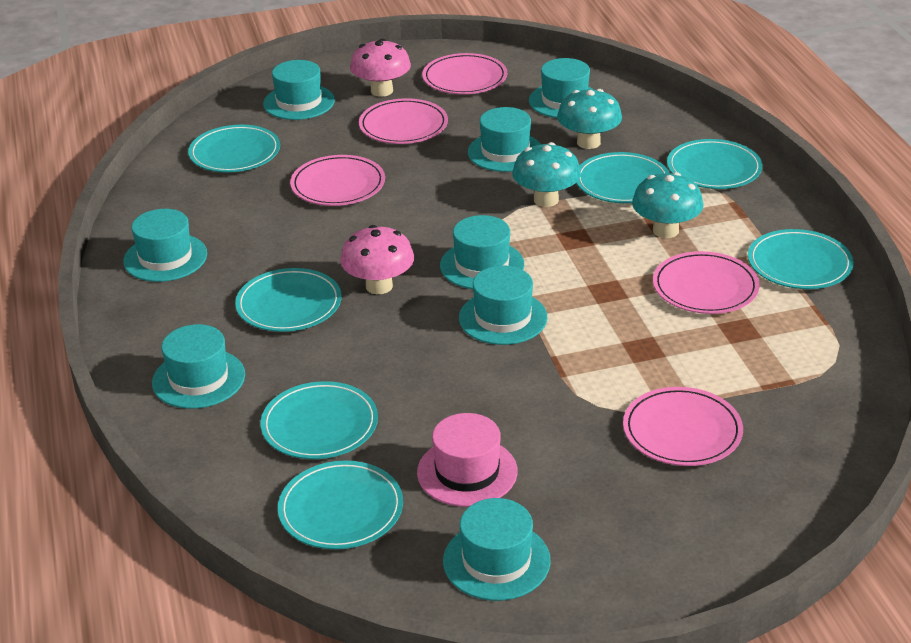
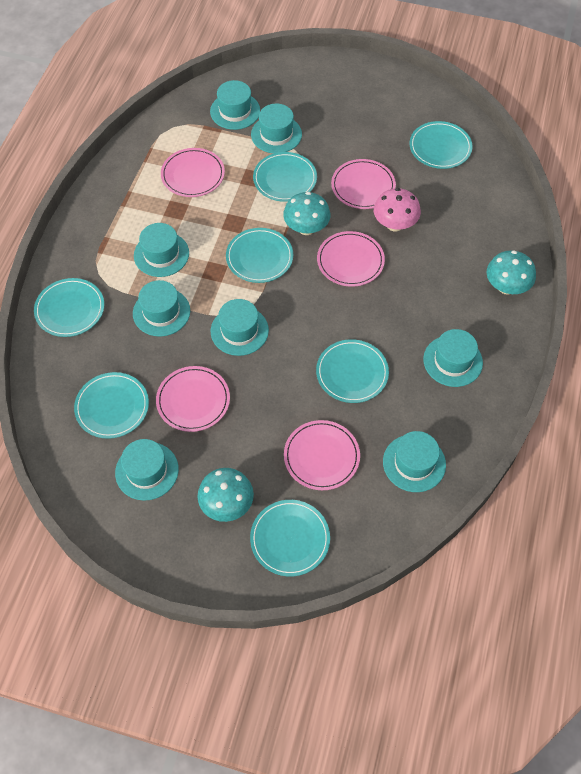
pink hat: [417,413,518,507] = 1 -> none = 0
pink mushroom: [340,225,414,294] [350,39,411,97] = 2 -> [374,188,421,232] = 1

